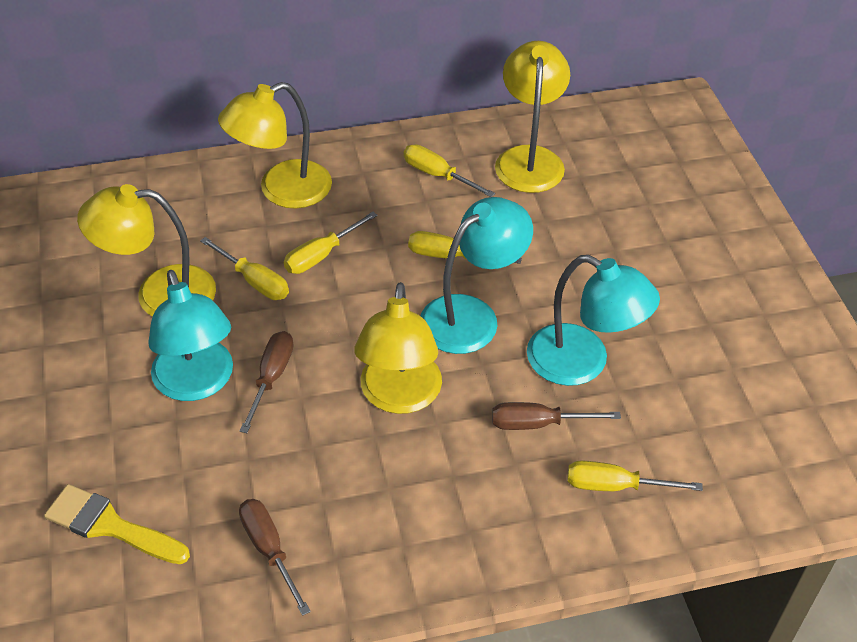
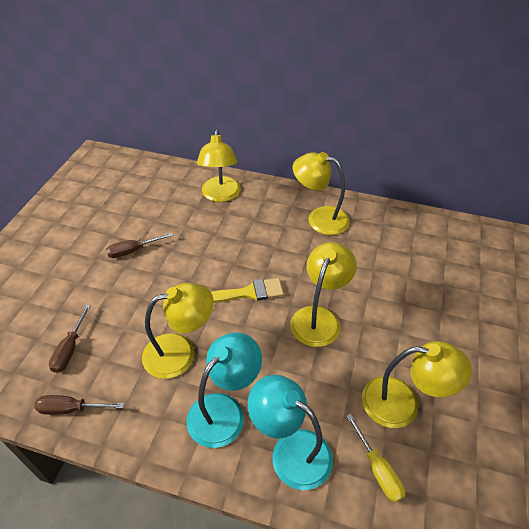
turquoise lamp: [148,270,233,401] [420,197,533,354] [527,255,660,386] = 3 -> [186,332,262,448] [248,375,333,490] = 2
yellow lamp: [77,184,216,317] [218,82,332,208] [354,282,442,414] [495,41,570,193] = 4 -> [142,283,214,379] [197,130,241,202] [291,242,356,347] [293,152,350,235] [362,341,472,428] = 5
yellow screwdriver: [200,237,289,300] [284,212,378,274] [404,144,495,197] [408,231,522,264] [567,460,703,491] = 5 -> [346,414,405,503] = 1

